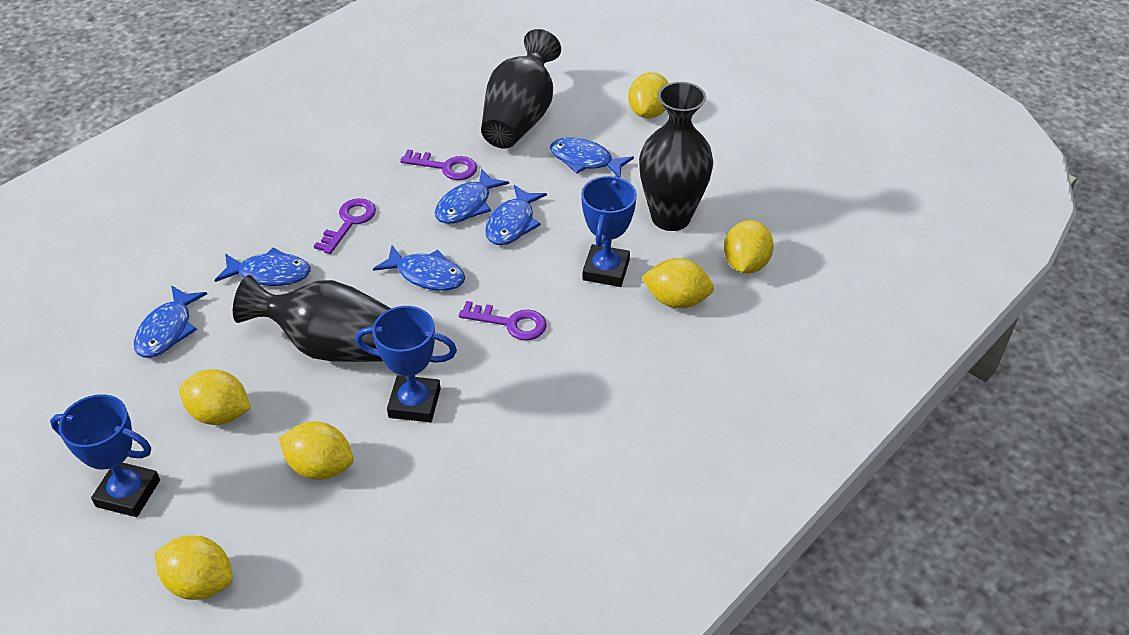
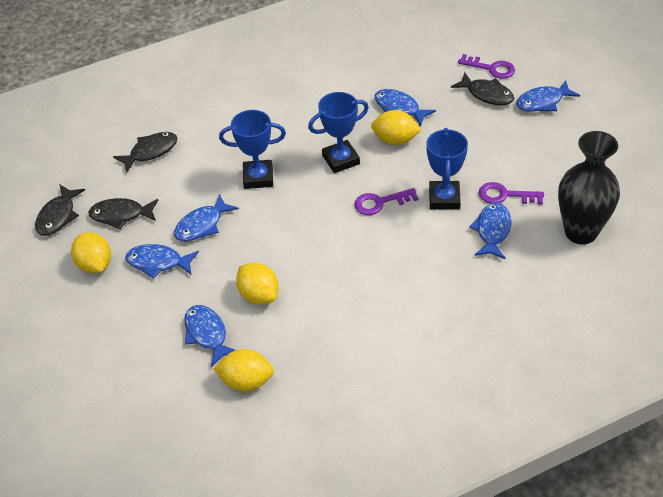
black fish: none = 0 -> [35,185,85,236] [88,198,158,229] [113,132,178,173] [451,72,514,105] = 4
black vase: [233,275,391,362] [481,29,561,149] [639,82,714,231] = 3 -> [558,131,620,244] = 1
yellow lemon: [154,536,233,600] [179,369,251,425] [279,421,353,480] [628,72,669,118] [642,258,714,309] [724,220,774,273] = 6 -> [71,232,111,274] [213,349,274,391] [236,263,279,305] [371,110,421,145] = 4

